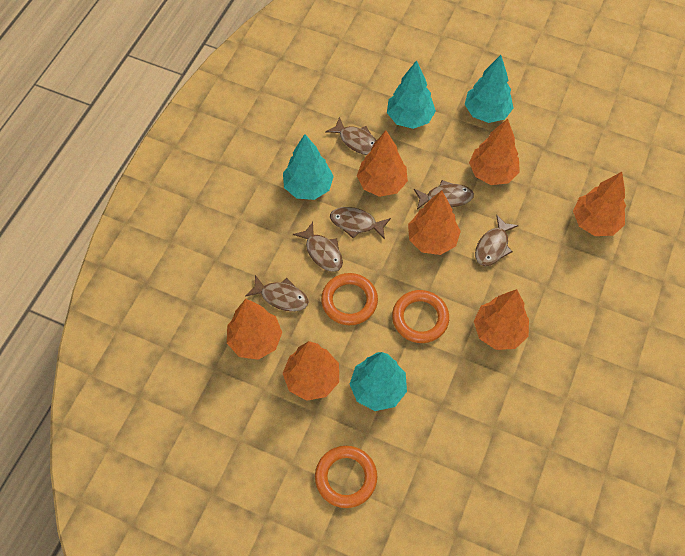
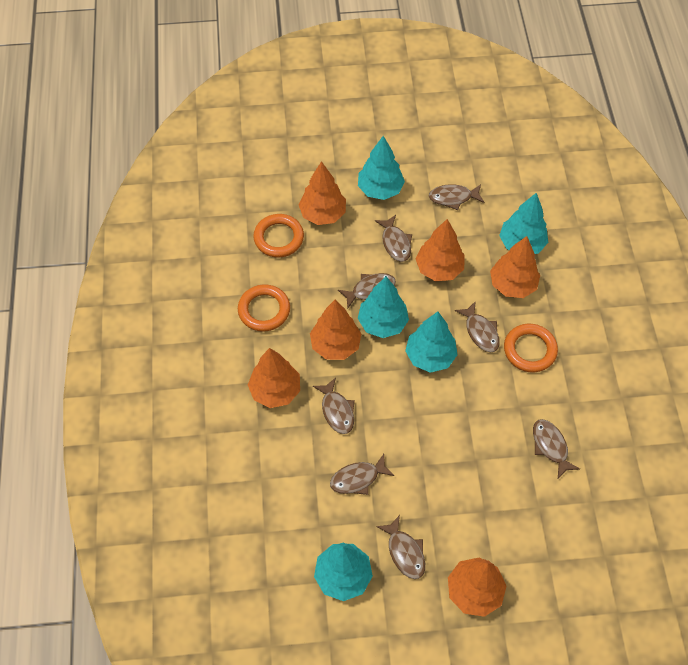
brown fish: [245,275,308,312] [293,222,343,272] [325,117,377,155] [330,207,391,239] [414,180,474,209] [475,215,519,266] = 6 -> [313,378,355,434] [330,454,394,495] [338,273,396,308] [375,215,412,262] [376,515,425,579] [429,184,484,210] [455,301,500,352] [533,419,580,478] = 8
orange tree: [227,299,282,360] [283,341,339,401] [357,131,408,197] [408,191,461,255] [469,119,520,185] [474,289,529,350] [573,172,626,236] = 7 -> [248,348,300,408] [299,161,346,225] [310,300,362,360] [416,219,465,281] [448,558,507,617] [490,236,540,298] = 6
turquoise tree: [283,134,334,200] [350,352,407,411] [387,60,436,129] [464,55,514,123] = 4 -> [314,543,373,601] [358,136,405,200] [358,276,409,338] [405,311,458,373] [499,193,548,254] = 5

